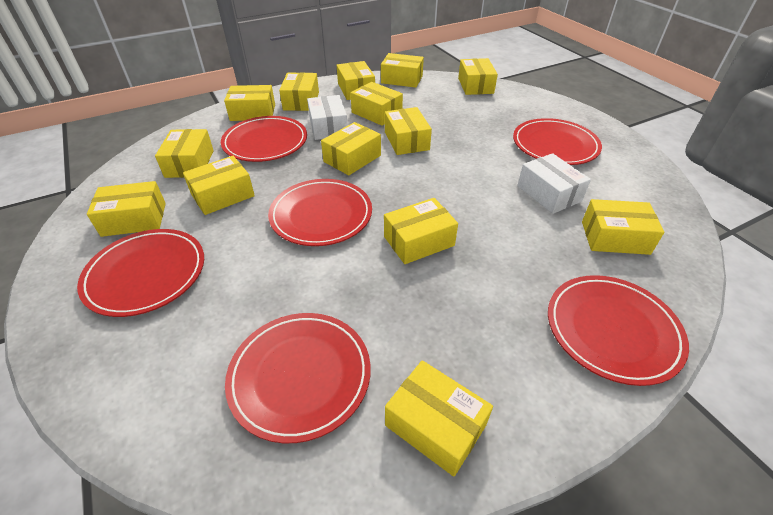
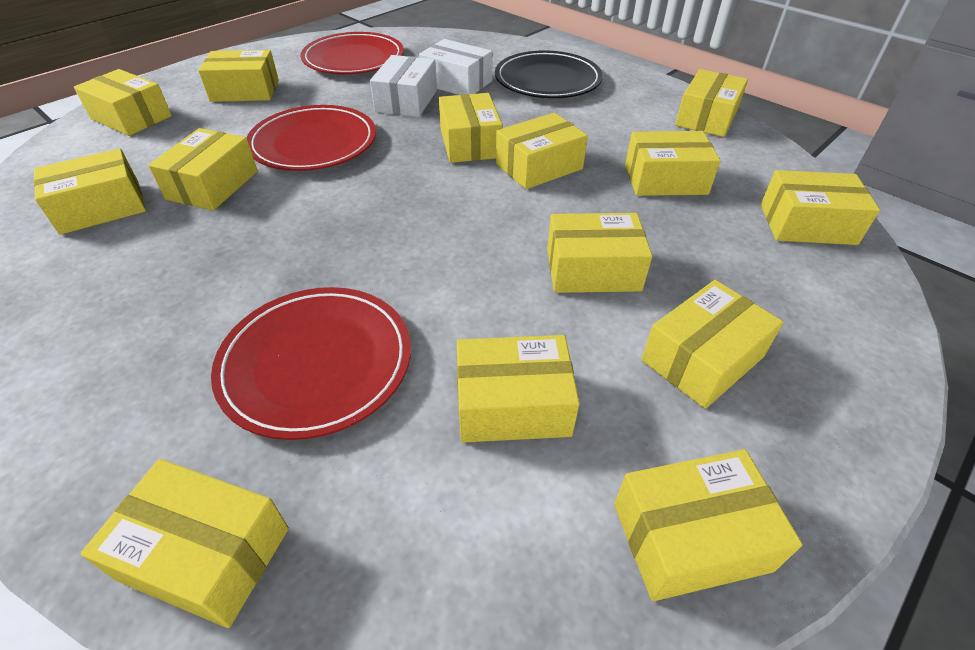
black plate: none = 0 -> [495,50,603,98] = 1
red plate: [77,229,204,317] [221,116,307,162] [225,313,371,443] [268,179,372,246] [513,118,602,165] [548,275,689,386] = 6 -> [211,287,411,440] [247,105,376,171] [300,32,404,74] = 3

